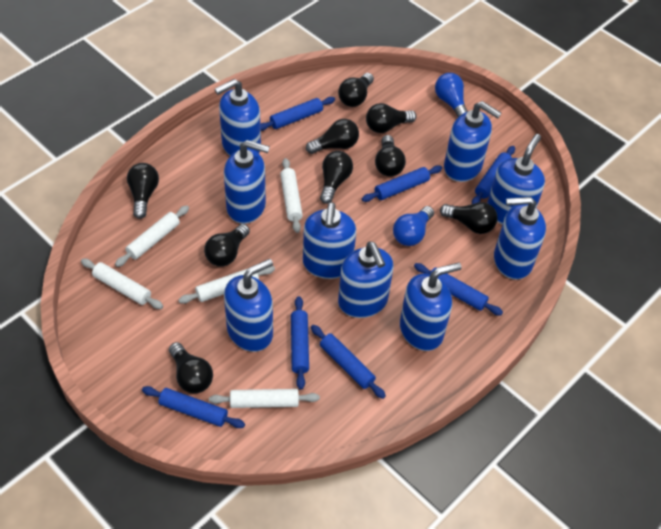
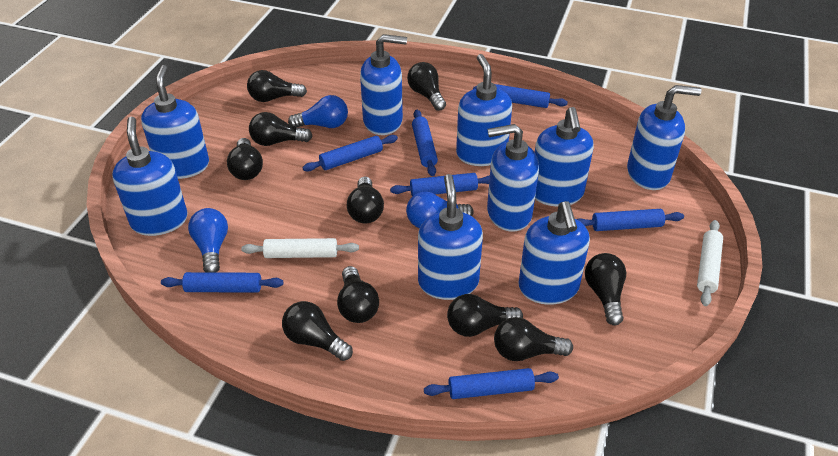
black light bulb: [127,163,159,219] [169,342,213,394] [204,224,250,267] [306,119,359,154] [320,151,353,204] [338,73,374,107] [366,103,416,133] [375,135,406,176] [440,202,498,234] = 9 -> [227,138,263,180] [247,70,307,102] [249,112,312,146] [282,301,353,361] [337,266,379,323] [347,176,384,223] [407,62,446,111] [447,294,523,337] [494,317,573,361] [585,253,626,325] = 10
blue light bulb: [393,206,434,246] [435,73,468,117] = 2 -> [188,208,228,272] [288,95,348,128] [406,192,474,228] = 3
white rolling pin: [81,259,163,309] [115,205,189,267] [178,266,275,304] [209,389,320,408] [280,158,303,233] = 5 -> [241,238,359,258] [697,220,723,306] = 2

